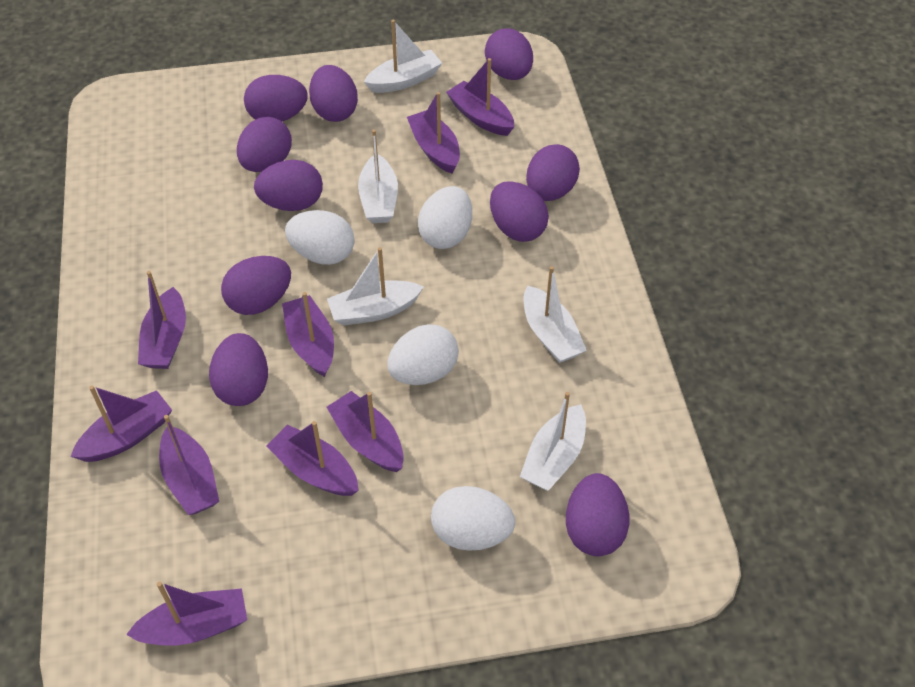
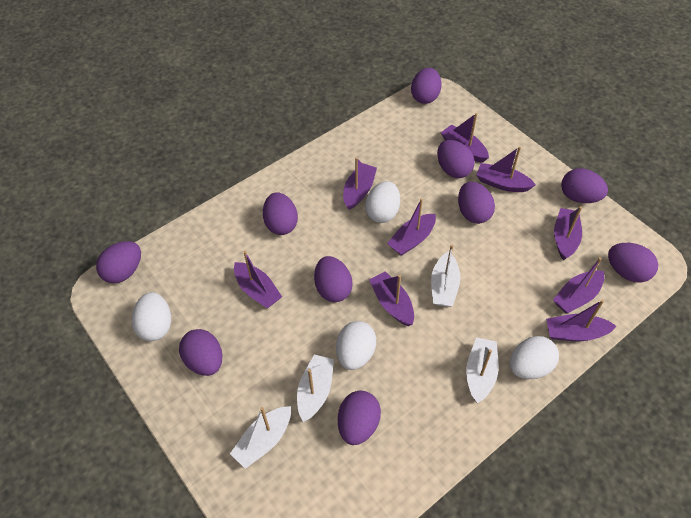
white boat: [327,247,424,326] [358,129,398,223] [364,20,442,93] [520,392,586,491] [524,266,587,363] = 5 -> [230,406,291,469] [297,355,334,422] [431,245,460,307] [466,337,499,403] = 4

